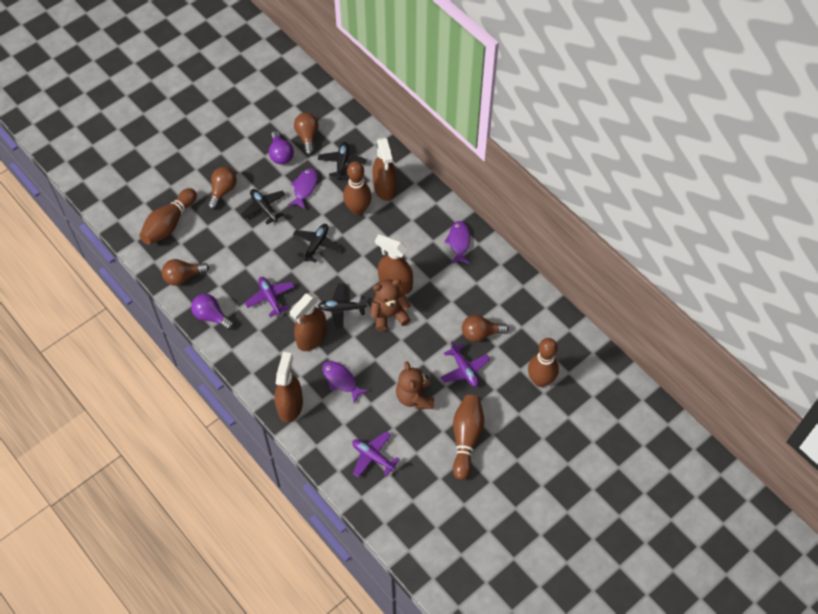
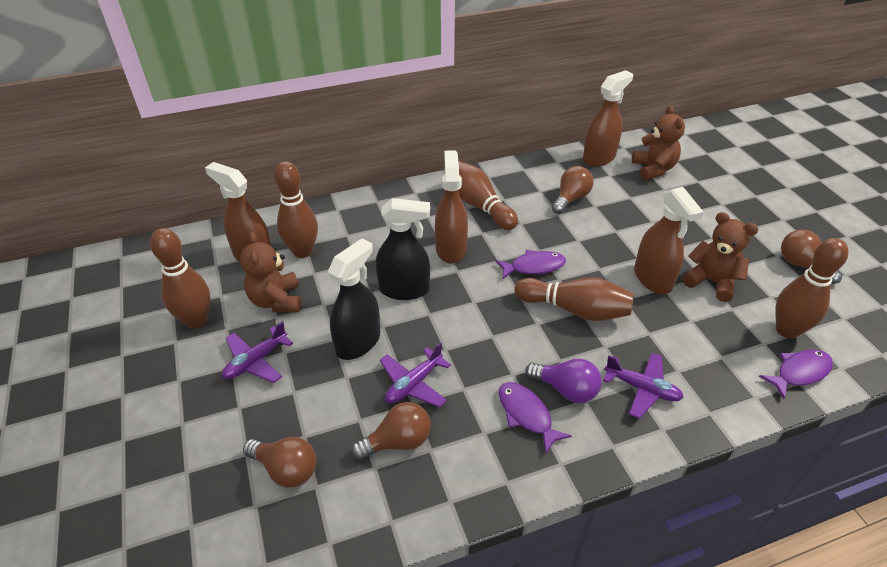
black plane: [240,189,286,225] [293,224,341,263] [318,142,367,180] [318,284,367,330] = 4 -> none = 0
black spray bottle: none = 0 -> [328,238,380,360] [376,198,430,300] = 2
brown bowling pin: [139,188,197,245] [343,161,372,215] [453,395,484,480] [528,338,559,387] = 4 -> [150,228,211,328] [274,161,318,258] [458,161,518,230] [515,277,634,321] [775,238,849,339] = 5
brown teddy bear: [370,279,411,331] [396,362,434,409] = 2 -> [240,232,301,312] [632,105,685,180] [683,212,759,302] = 3
purple light bulb: [191,294,234,330] [269,131,294,164] = 2 -> [525,359,602,403] = 1

